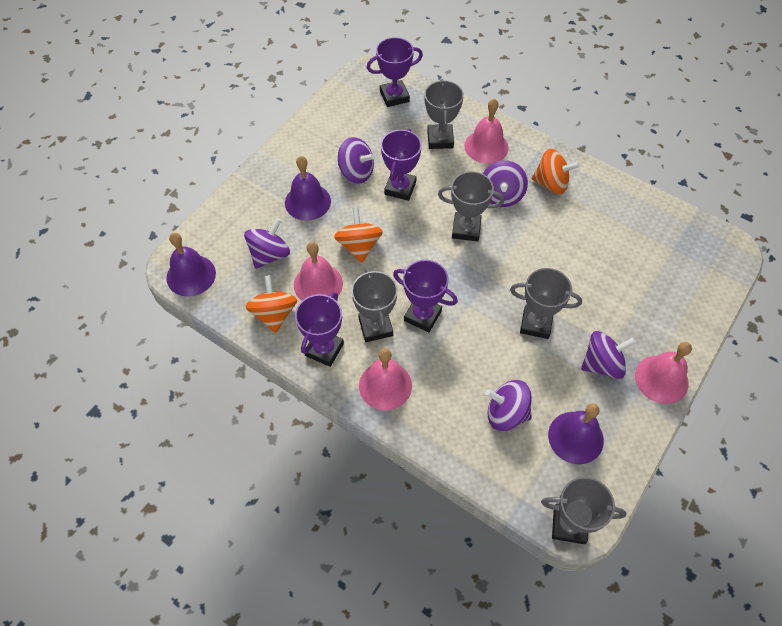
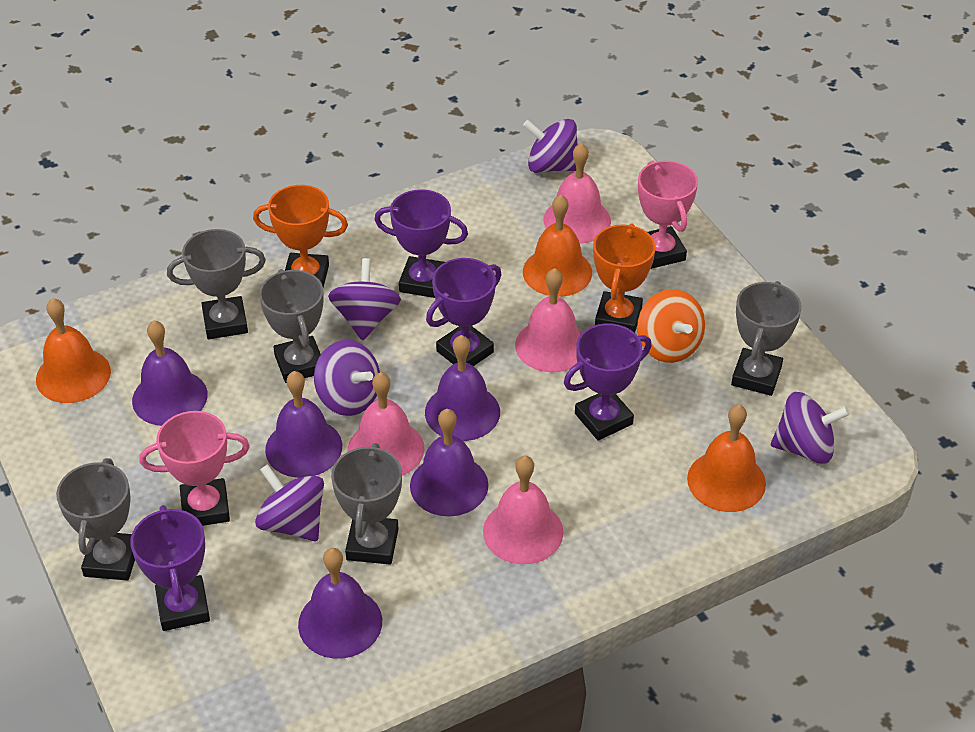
orange bell: none = 0 -> [36,298,111,403] [523,195,592,297] [687,405,766,512] = 3
orange spinning top: [246,275,297,333] [334,207,383,263] [531,149,580,194] = 3 -> [637,289,705,363] = 1
orange trophy: none = 0 -> [253,185,348,287] [593,223,656,333] = 2
pink trophy: none = 0 -> [139,411,250,526] [638,160,698,269] = 2
purple bell: [166,233,216,297] [285,156,331,221] [548,403,604,464] = 3 -> [132,320,208,426] [265,371,342,478] [298,548,382,659] [410,409,488,516] [425,335,500,441] = 5

